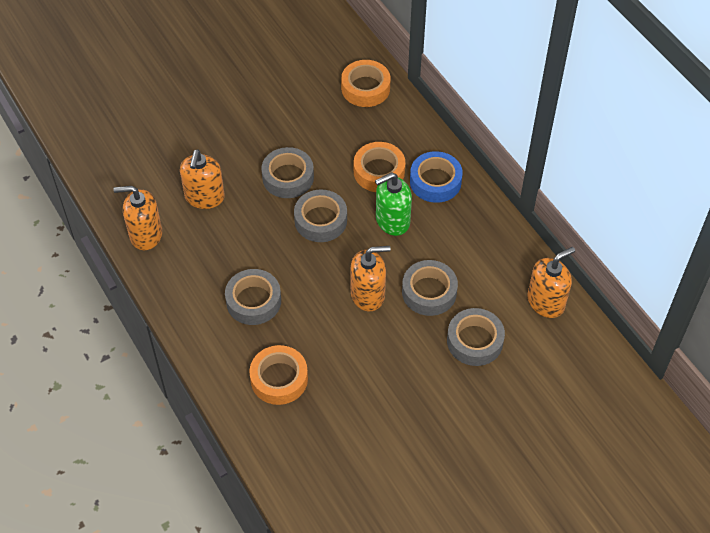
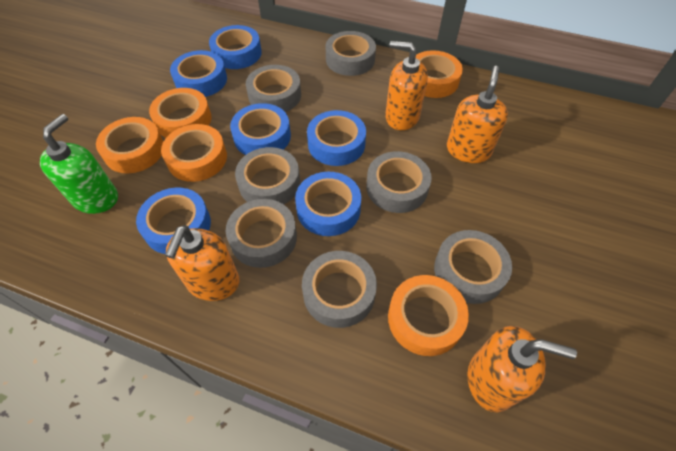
blue tape: [410,151,463,203] = 1 -> [136,188,211,254] [170,50,227,97] [209,25,262,69] [230,103,291,155] [295,172,361,236] [307,110,366,166] = 6
grey tape: [225,269,281,325] [261,147,314,198] [294,190,347,242] [402,260,458,316] [447,308,505,366] = 5 -> [226,199,297,268] [235,147,300,204] [246,65,301,112] [302,251,377,328] [326,31,376,76] [366,151,432,213] [434,230,512,304] = 7
orange tape: [249,345,308,405] [341,60,391,107] [354,142,405,192] = 3 -> [96,117,163,173] [149,88,212,138] [161,124,227,182] [388,275,469,356] [416,50,463,98] = 5

